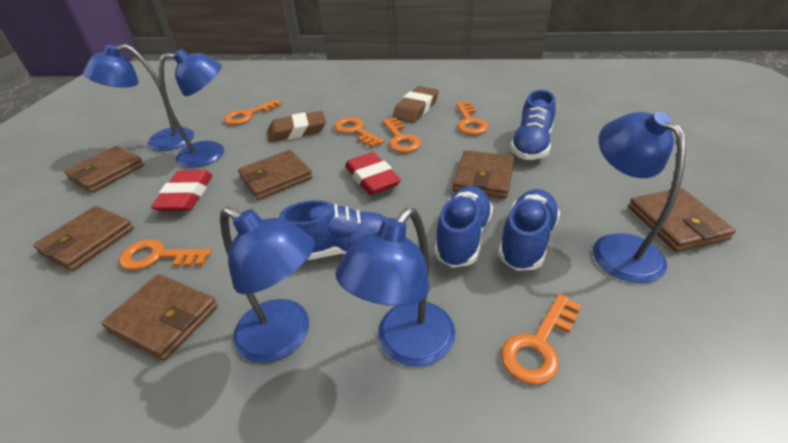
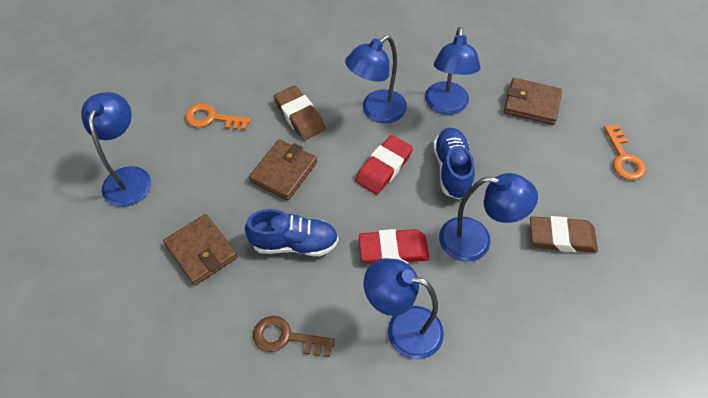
blue shoe: [279,200,386,260] [434,186,493,268] [498,189,560,271] [510,90,556,160] = 4 -> [245,209,339,256] [433,128,475,199] = 2
brown key: none = 0 -> [253,316,335,357] = 1
brown wallet: [33,206,134,271] [64,146,144,193] [101,274,218,361] [238,150,312,200] [452,150,514,199] [628,188,736,252] = 6 -> [163,214,238,286] [249,139,317,200] [504,78,562,125] = 3
orange key: [119,239,212,270] [224,99,282,125] [334,117,384,147] [383,117,421,153] [456,102,488,135] [501,294,582,384] = 6 -> [185,103,251,130] [604,125,646,180] = 2

